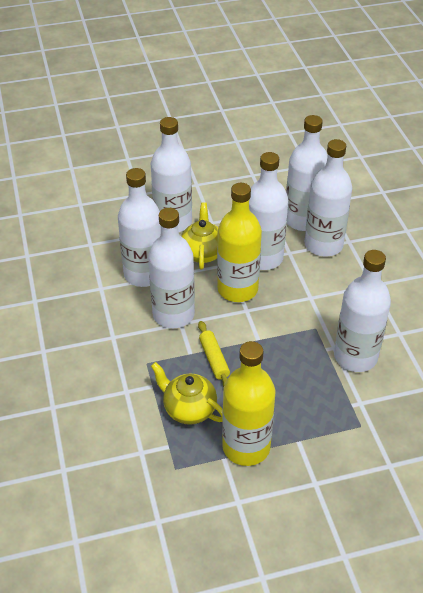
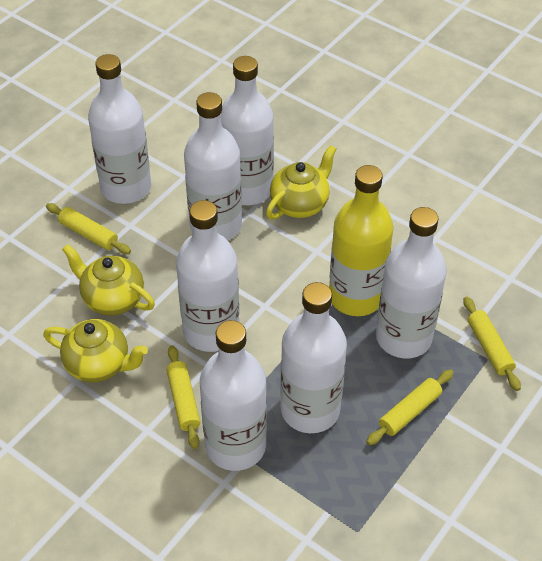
yellow bottle: [217,183,262,302] [222,341,275,466] = 2 -> [329,165,393,316] = 1
yellow rolling pin: [198,321,230,387] = 1 -> [46,203,131,254] [166,345,200,449] [366,369,454,445] [463,297,521,391] = 4
yellow teapot: [151,362,223,425] [181,202,218,270] = 2 -> [43,319,148,382] [62,244,155,315] [266,145,336,220] = 3

